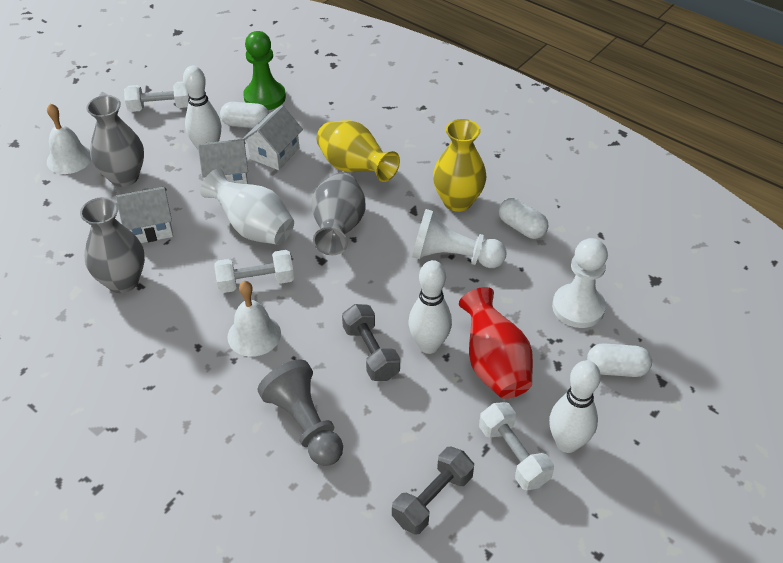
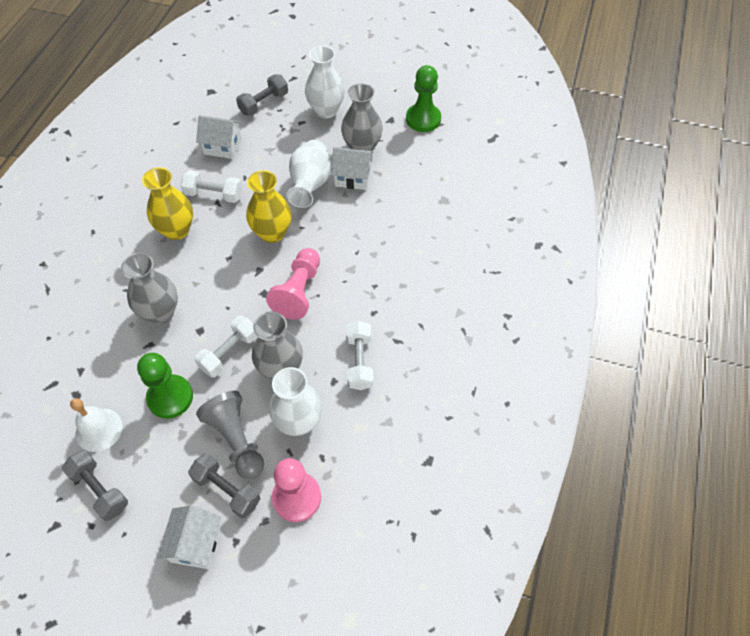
green pawn: [243,31,286,110] = 1 -> [137,353,193,419] [406,65,441,132] = 2
grey dumbbell: [342,304,400,381] [392,447,474,535] = 2 -> [62,450,128,521] [188,453,261,518] [236,74,288,116] = 3
pink pawn: none = 0 -> [266,248,320,319] [272,458,321,522] = 2
red vase: [459,287,533,399] = 1 -> none = 0
white bell: [47,103,91,174] [227,281,281,357] = 2 -> [70,398,123,452] = 1
white bowling pin: [183,65,221,149] [409,260,452,354] [549,360,601,453] = 3 -> none = 0
white capsule: [220,102,269,128] [499,198,549,239] [587,343,652,377] = 3 -> none = 0
white pawn: [412,209,507,268] [552,238,608,328] = 2 -> none = 0
white vase: [200,168,294,245] = 1 -> [269,367,322,436] [286,140,331,208] [305,46,345,118] = 3

